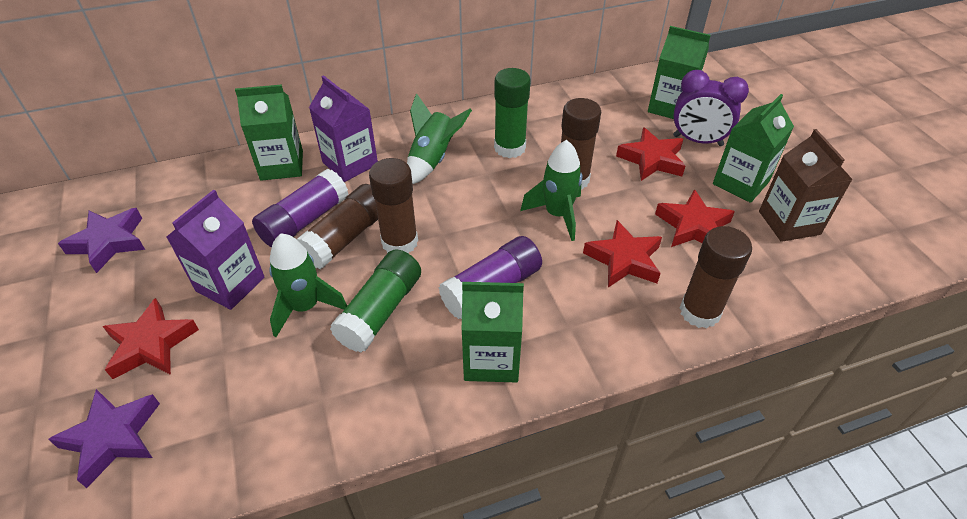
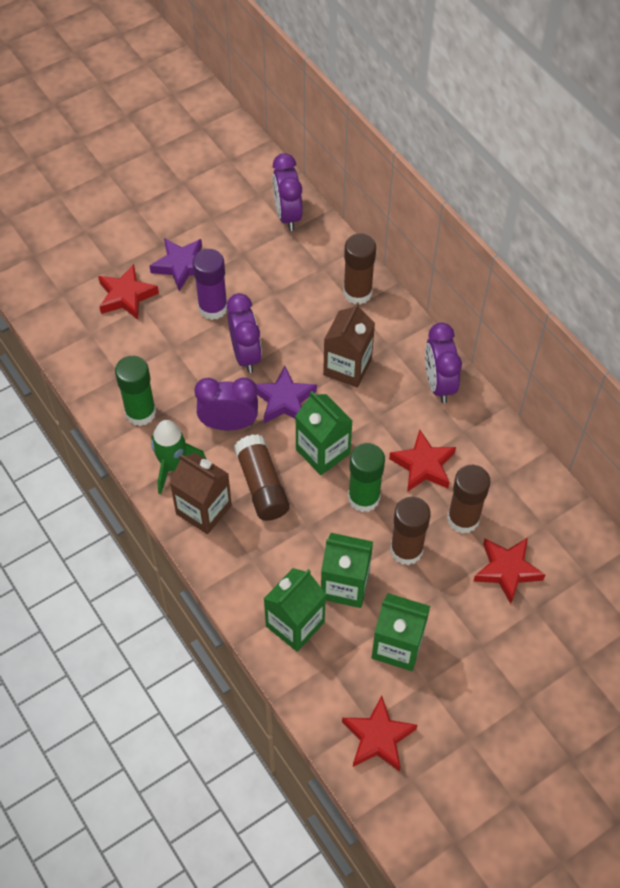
brown carton: [759,129,853,242] = 1 -> [170,453,232,534] [323,302,375,388] = 2
green rocket: [269,234,347,337] [407,93,472,184] [520,140,582,241] = 3 -> [151,420,207,494] = 1
purple carton: [167,189,265,310] [309,75,378,182] = 2 -> none = 0
purple clock: [673,70,749,146] = 1 -> [194,377,258,431] [227,293,262,373] [273,153,303,231] [425,322,462,403] = 4
purple glue stick: [252,169,349,248] [439,236,542,319] = 2 -> [192,249,227,320] = 1

